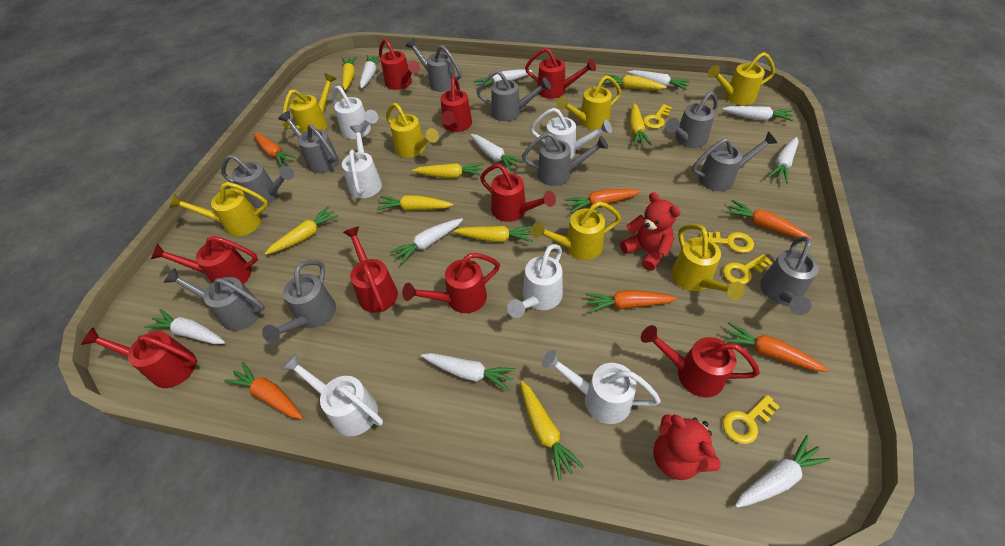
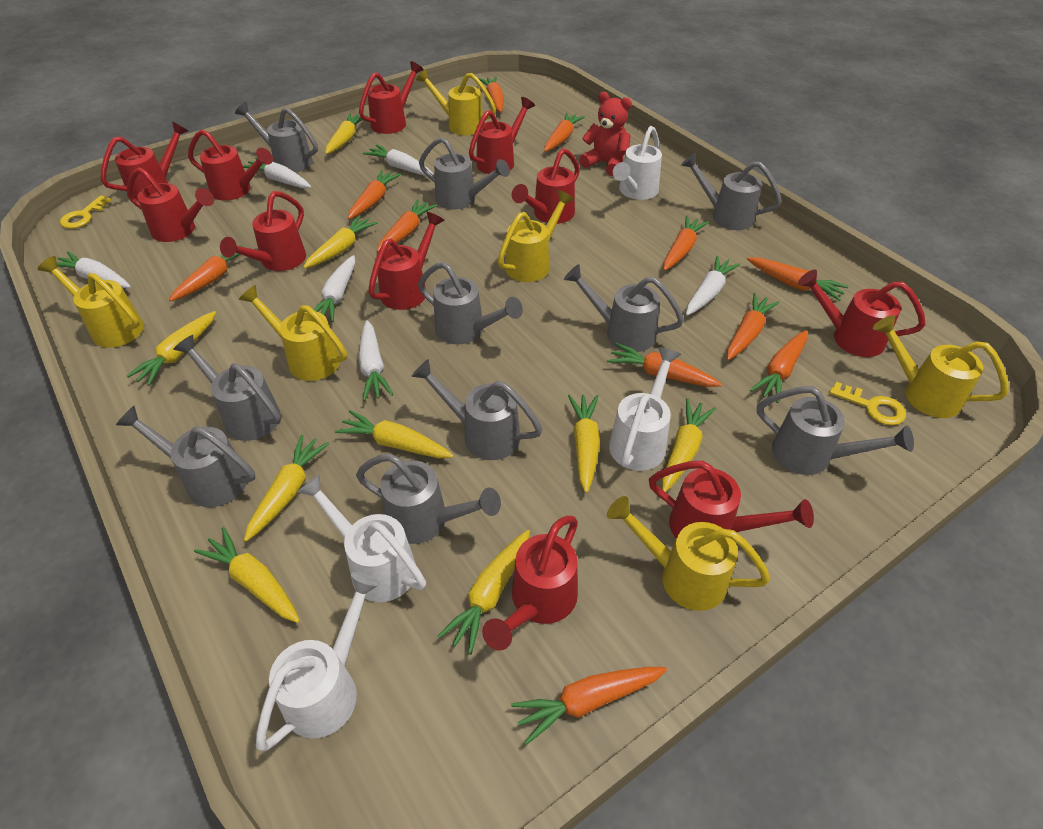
orange carrot: [224,362,303,419] [254,133,297,167] [565,189,641,213] [585,290,677,313] [723,322,829,372] [725,200,811,239] = 6 -> [169,245,251,302] [348,170,401,219] [377,199,437,252] [479,77,504,112] [511,667,667,745] [544,113,585,152] [608,343,722,387] [663,216,709,271] [727,293,780,360] [747,257,849,301] [750,330,807,403] = 11
red teddy bear: [620,192,681,271] [653,414,721,480] = 2 -> [580,92,632,176] = 1
red watering can: [81,327,198,388] [151,236,258,284] [343,227,398,313] [379,39,420,90] [402,253,500,313] [441,77,472,132] [480,164,556,222] [525,48,596,99] [641,325,760,398] = 9 -> [101,121,188,200] [127,168,214,242] [188,129,273,201] [220,191,306,271] [359,61,424,134] [368,212,445,310] [469,97,535,174] [482,516,578,651] [512,148,580,224] [649,461,814,539] [798,270,925,357] = 11
white carrot: [145,309,225,344] [360,55,380,89] [390,218,463,264] [421,353,516,391] [470,134,523,171] [473,69,532,87] [628,70,691,90] [722,106,794,121] [735,435,831,508] [767,137,798,183] = 10 -> [57,251,131,288] [243,157,311,188] [314,255,355,322] [359,320,394,401] [363,144,434,176] [686,256,740,316] = 6
white watering can: [281,354,383,436] [332,86,378,139] [342,125,382,198] [507,244,563,318] [530,108,612,159] [542,350,661,424] = 6 -> [256,572,381,751] [297,474,426,602] [609,347,681,471] [613,126,662,200] = 4
yellow carrot: [265,206,339,255] [342,57,357,90] [377,195,453,211] [412,163,484,178] [453,226,533,242] [520,381,584,480] [603,74,667,90] [630,103,652,146] = 8 -> [127,311,216,386] [194,527,300,623] [244,435,330,542] [303,215,377,269] [325,113,368,154] [335,410,454,458] [438,530,530,655] [568,394,600,493] [662,398,716,492] = 9
yellow key: [643,104,672,129] [701,232,754,253] [722,395,780,444] [723,254,773,285] = 4 -> [60,195,111,229] [829,382,906,425] = 2
yellow watering can: [169,182,268,236] [282,73,337,134] [386,103,439,158] [531,201,621,260] [557,75,621,130] [671,224,745,300] [708,52,775,105] = 7 -> [38,256,144,348] [239,285,347,381] [416,69,496,136] [498,190,575,282] [607,496,770,611] [873,315,1008,418] = 6

